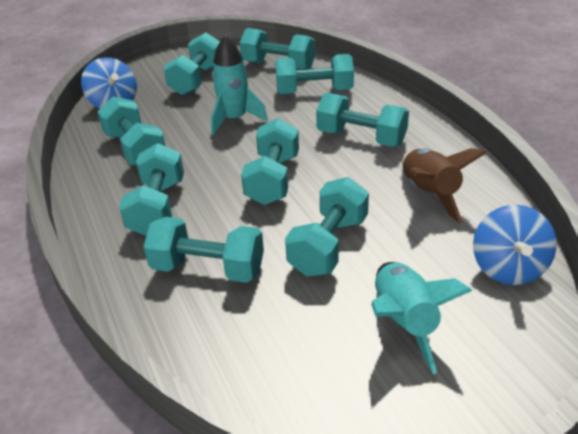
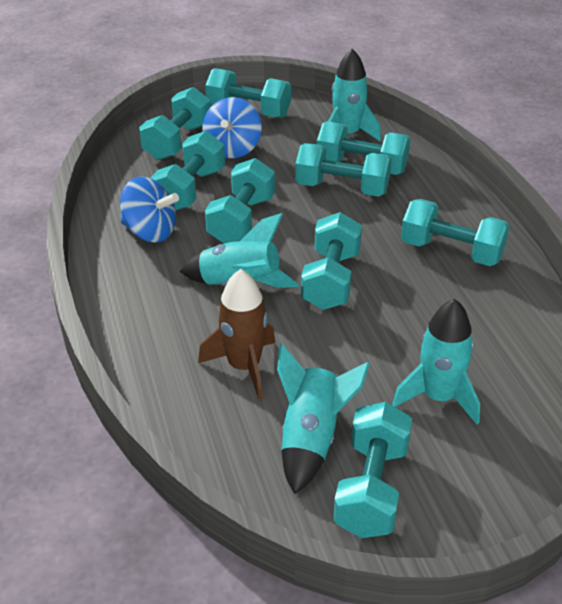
turquoise rocket: [211,35,268,135] [371,262,472,374] = 2 -> [180,213,299,288] [277,344,370,494] [328,49,381,142] [392,299,480,424] = 4

